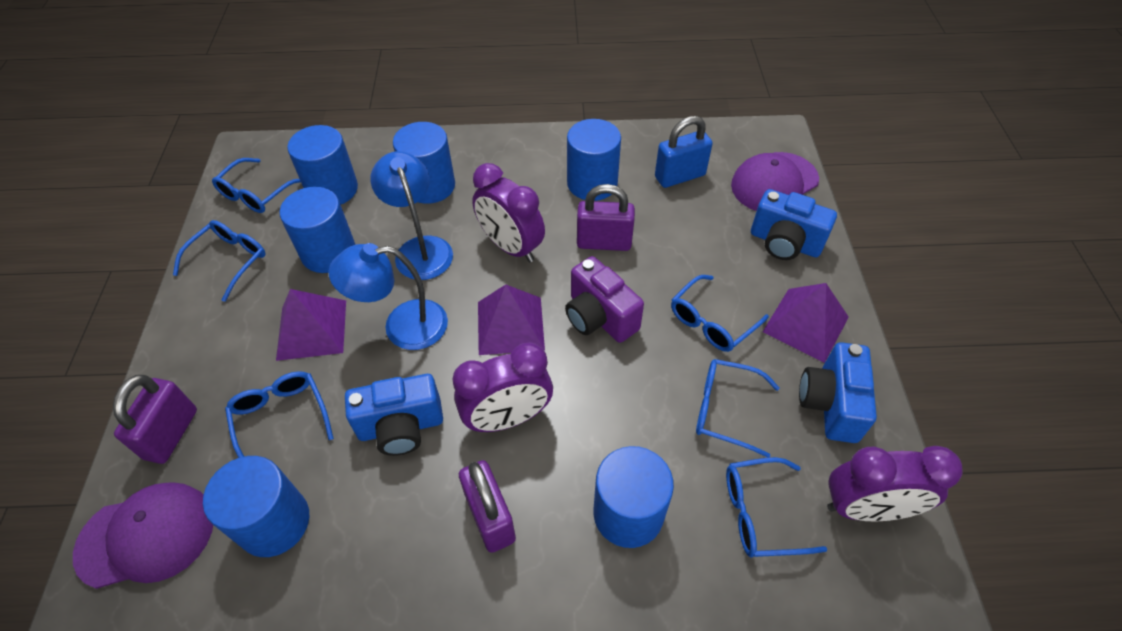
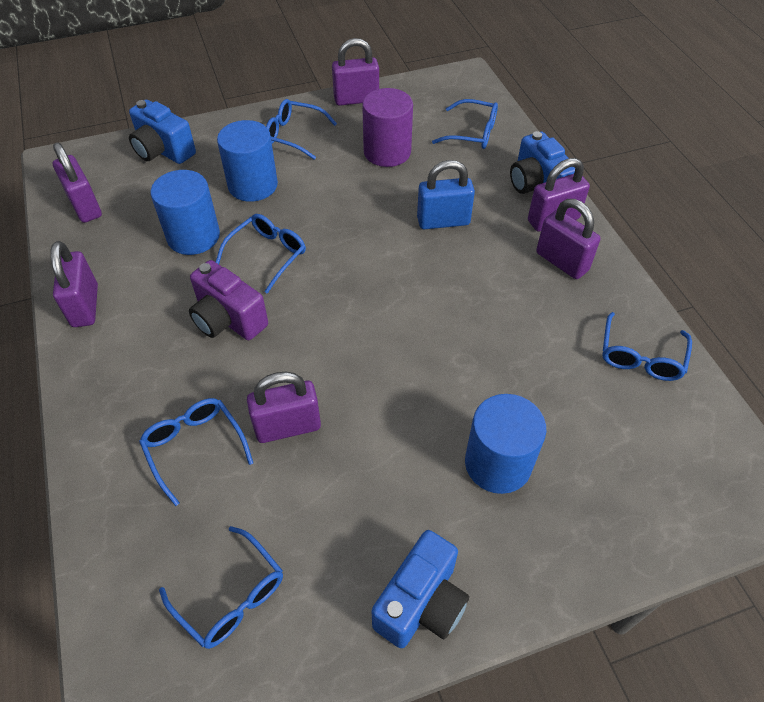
blue cylinder: [203,456,309,557] [279,187,355,273] [287,125,358,204] [393,122,455,204] [567,119,621,201] [593,446,674,548] = 6 -> [150,170,220,255] [217,120,278,202] [465,394,546,494] = 3
blue lamp: [328,243,448,350] [370,151,453,280] = 2 -> none = 0
purple cap: [73,482,213,589] [731,152,819,211] = 2 -> none = 0
purple clock: [453,342,553,432] [472,163,545,262] [827,446,963,521] = 3 -> none = 0
purple cylinder: none = 0 -> [362,88,413,167] = 1
purple padlock: [113,375,197,464] [459,460,516,553] [577,184,635,251] = 3 -> [50,241,98,327] [52,142,102,223] [247,371,321,443] [332,38,379,106] [528,158,590,232] [536,199,600,279] = 6
purple pyramid: [276,289,346,361] [478,284,545,355] [763,283,849,363] = 3 -> none = 0

